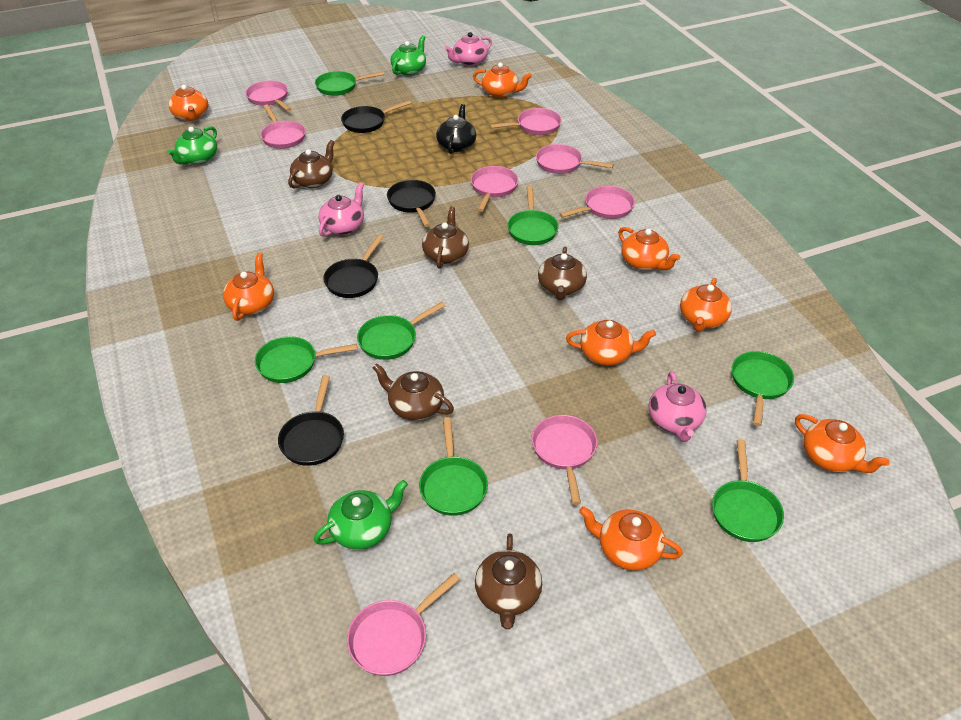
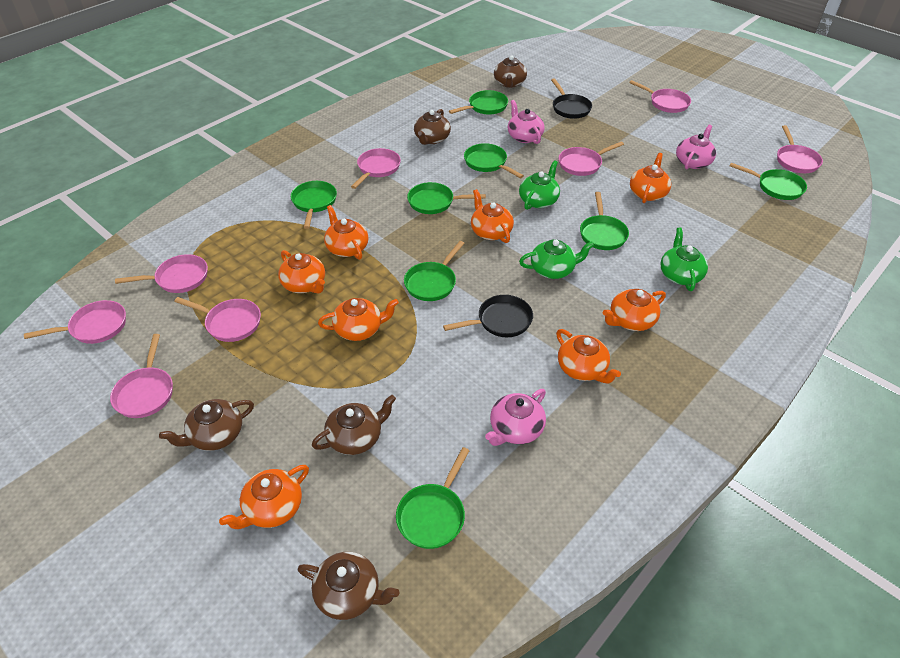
black pan: [278,375,344,466] [323,235,383,298] [341,100,411,133] [387,180,436,227] = 4 -> [443,295,533,337] [551,78,592,119] = 2
black teapot: [436,104,476,154] = 1 -> none = 0
green pan: [255,336,357,383] [315,71,385,96] [357,302,445,360] [419,417,488,516] [507,186,558,245] [712,439,784,542] [732,351,794,426] = 7 -> [291,181,337,229] [396,447,470,549] [404,241,464,301] [407,182,486,214] [449,90,508,115] [464,143,524,178] [580,192,629,250] [730,163,807,200] = 8

